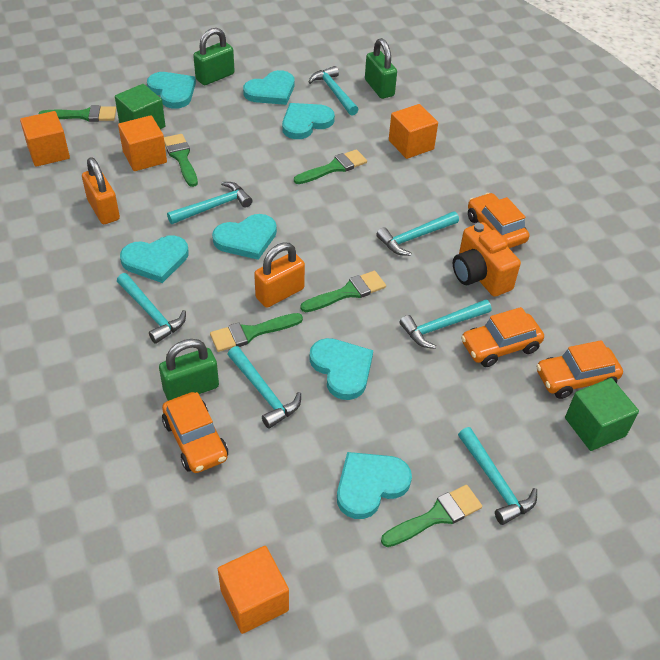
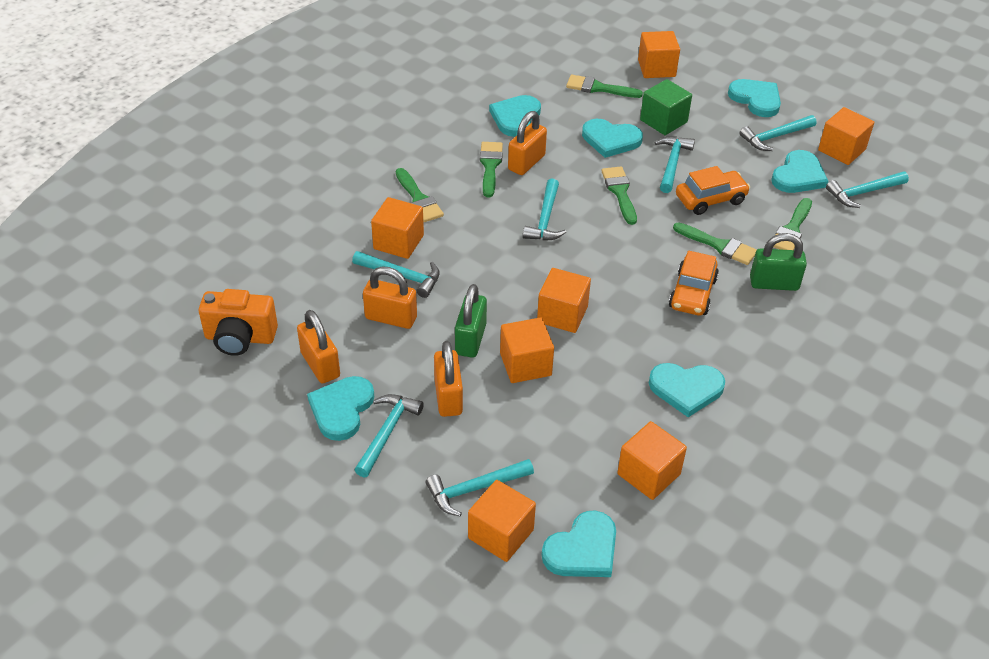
green cube: [115,84,165,129] [565,378,639,451] = 2 -> [640,79,692,135] = 1
green padlock: [159,339,219,401] [193,28,235,85] [365,38,397,99] = 3 -> [455,284,487,358] [750,233,807,291] = 2
orange car: [162,392,228,473] [461,307,544,367] [468,193,530,248] [536,340,623,399] = 4 -> [669,251,719,316] [676,166,750,215] = 2
orange cube: [20,111,70,167] [118,115,167,171] [218,546,289,634] [389,104,438,159] = 4 -> [371,197,424,259] [468,480,536,562] [500,317,554,383] [537,268,591,333] [617,421,687,500] [638,31,680,78] [818,107,874,165] = 7
orange padlock: [82,157,120,224] [254,242,305,308] = 2 -> [297,310,340,383] [363,266,417,329] [434,341,463,417] [508,111,547,175] = 4

